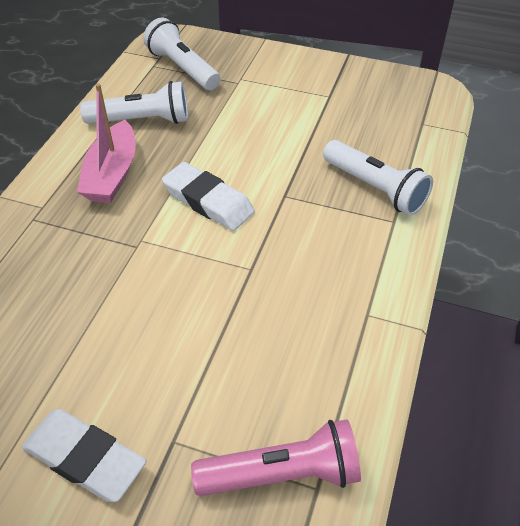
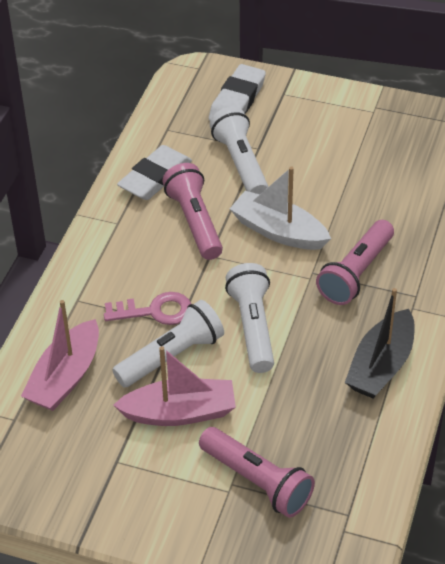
black boat: none = 0 -> [345,288,414,398] = 1
pink boat: [77,83,136,203] = 1 -> [21,300,99,411] [113,346,236,426] = 2
pink flashlight: [191,419,361,496] = 1 -> [162,163,223,260] [199,427,315,518] [316,220,394,305] = 3
pink key: none = 0 -> [104,292,191,325] = 1
white boat: none = 0 -> [230,167,331,250] = 1

